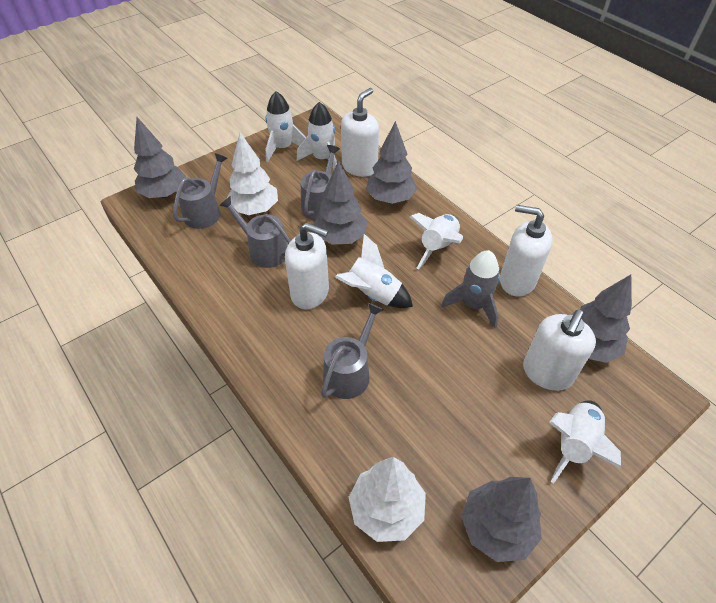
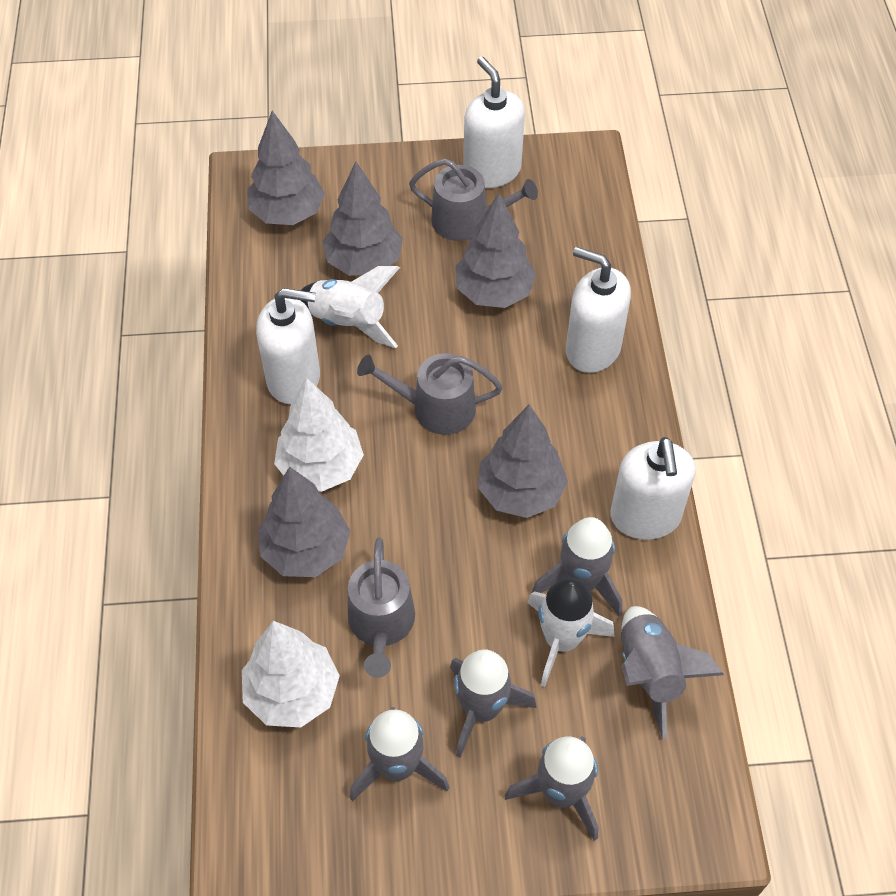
grey rocket: [441,250,500,329] = 1 -> [350,707,449,801] [450,649,537,758] [505,736,599,841] [532,517,622,616] [621,606,724,739] = 5
grey watering can: [173,153,228,229] [219,196,291,268] [301,145,340,221] [321,303,384,399] = 4 -> [348,538,415,678] [357,353,503,435] [409,159,538,241] = 3
white rocket: [265,91,306,162] [297,102,337,169] [335,234,413,308] [410,213,463,270] [549,400,621,484] = 5 -> [300,266,400,348] [527,578,614,687] = 2

